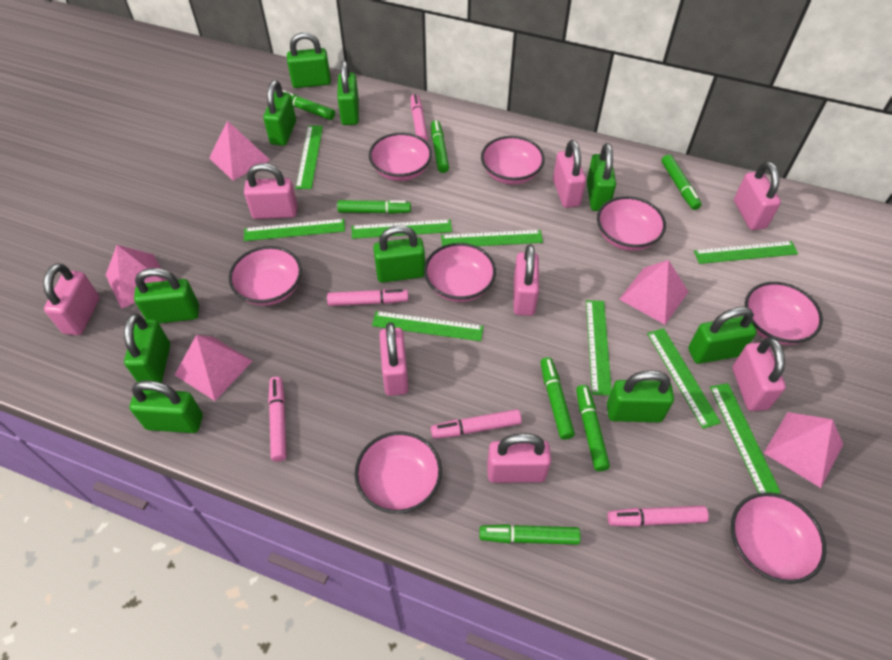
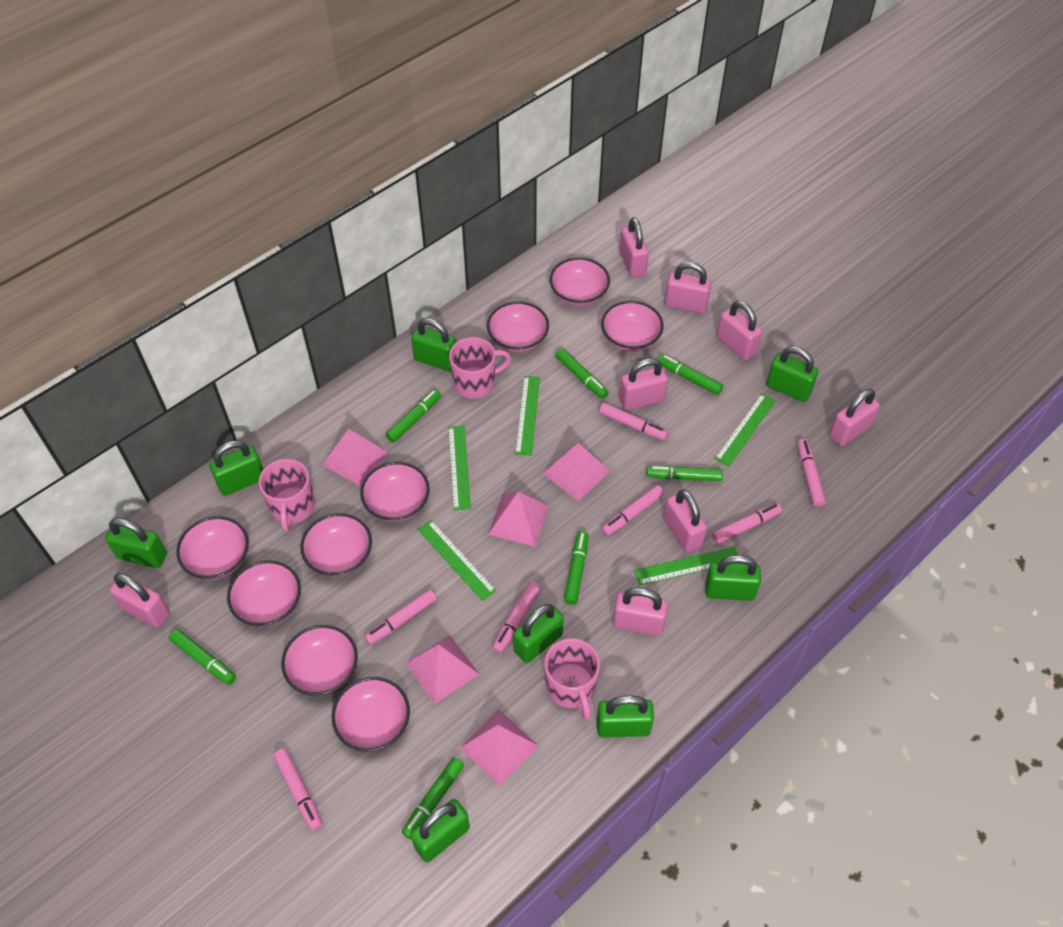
green padlock: [124,314,170,383] [129,380,203,433] [134,268,199,324] [263,80,296,146] [287,32,331,88] [337,61,359,125] [373,225,425,283] [587,143,616,211] [607,370,674,422] [688,307,757,364] = 10 -> [105,518,167,568] [209,440,264,496] [410,799,470,862] [411,318,457,372] [513,604,564,663] [597,695,654,738] [705,555,761,601] [766,346,818,402] = 8
green ruler: [244,219,345,241] [296,126,323,189] [352,219,452,239] [372,311,484,341] [441,230,543,246] [586,300,612,396] [647,328,721,429] [694,241,798,264] [710,383,781,494] = 9 -> [418,520,497,601] [448,426,471,511] [515,376,540,456] [634,547,738,585] [714,393,776,467] = 5
pink bowl: [229,246,302,306] [355,432,442,514] [369,133,432,181] [424,243,496,302] [481,136,545,185] [597,196,666,251] [731,492,826,584] [745,282,823,345] = 8 -> [176,516,249,580] [227,560,301,627] [281,625,358,696] [300,513,372,576] [331,677,410,752] [360,462,430,522] [487,301,549,352] [549,257,610,306] [601,301,664,352] = 9
pink marker: [268,377,287,462] [327,289,408,306] [410,94,428,142] [431,409,522,439] [607,506,709,527] = 5 -> [273,748,322,831] [364,589,437,645] [492,581,541,653] [599,403,668,441] [601,485,664,536] [712,503,782,544] [797,439,826,506] = 7
pink mug: none = 0 -> [259,459,315,532] [449,337,511,399] [545,638,600,720] = 3

